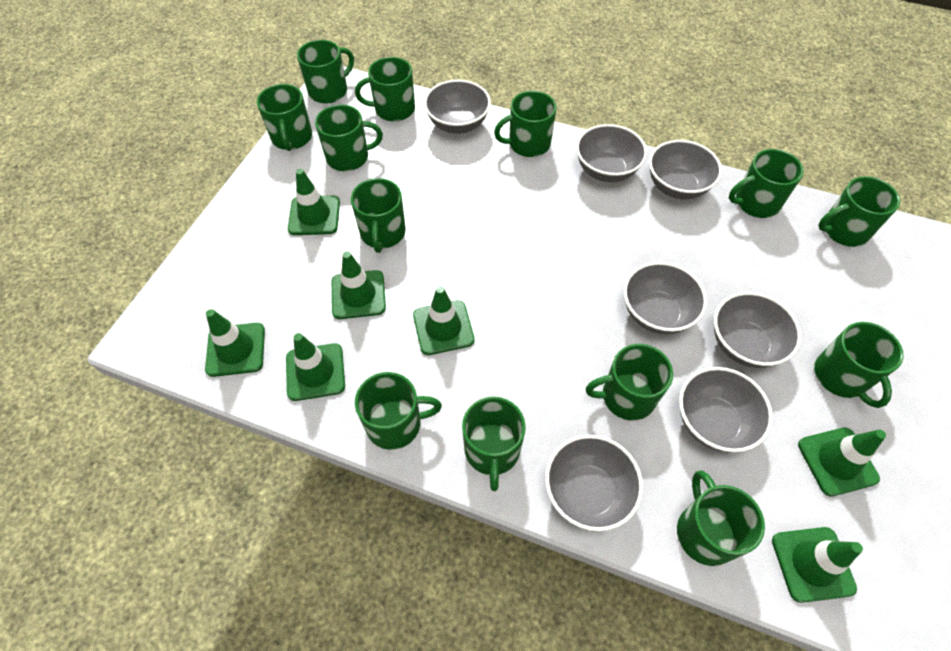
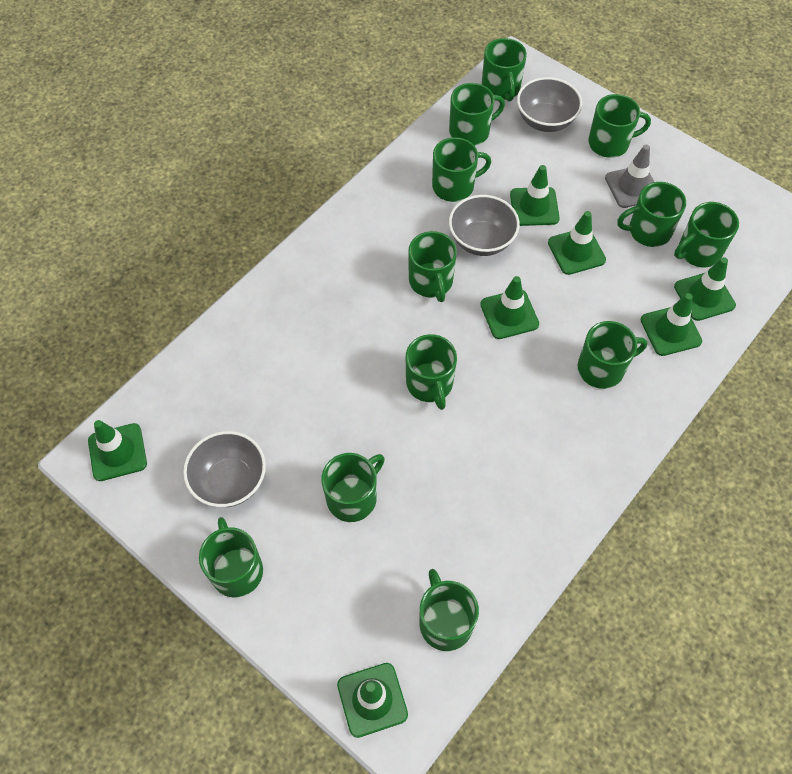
green mug: [257,84,312,151] [297,40,354,104] [315,104,383,171] [351,178,406,253] [355,57,415,122] [355,372,442,450] [462,397,526,491] [494,91,556,157] [586,344,673,420] [677,470,765,566] [729,149,803,218] [814,322,903,408] [818,176,900,247] = 13 -> [199,517,263,597] [321,453,385,522] [406,334,457,410] [408,231,457,302] [419,569,479,651] [432,137,491,202] [449,83,505,146] [482,38,527,102] [578,321,647,389] [588,94,651,158] [617,182,686,247] [674,202,739,267] = 12
grey bowl: [424,80,491,134] [545,435,643,531] [576,124,647,182] [624,262,707,334] [649,140,722,199] [679,367,773,452] [714,292,801,368] = 7 -> [183,431,266,507] [449,195,520,256] [517,77,582,132] = 3
grey traffic cone: none = 0 -> [605,145,654,208] = 1

